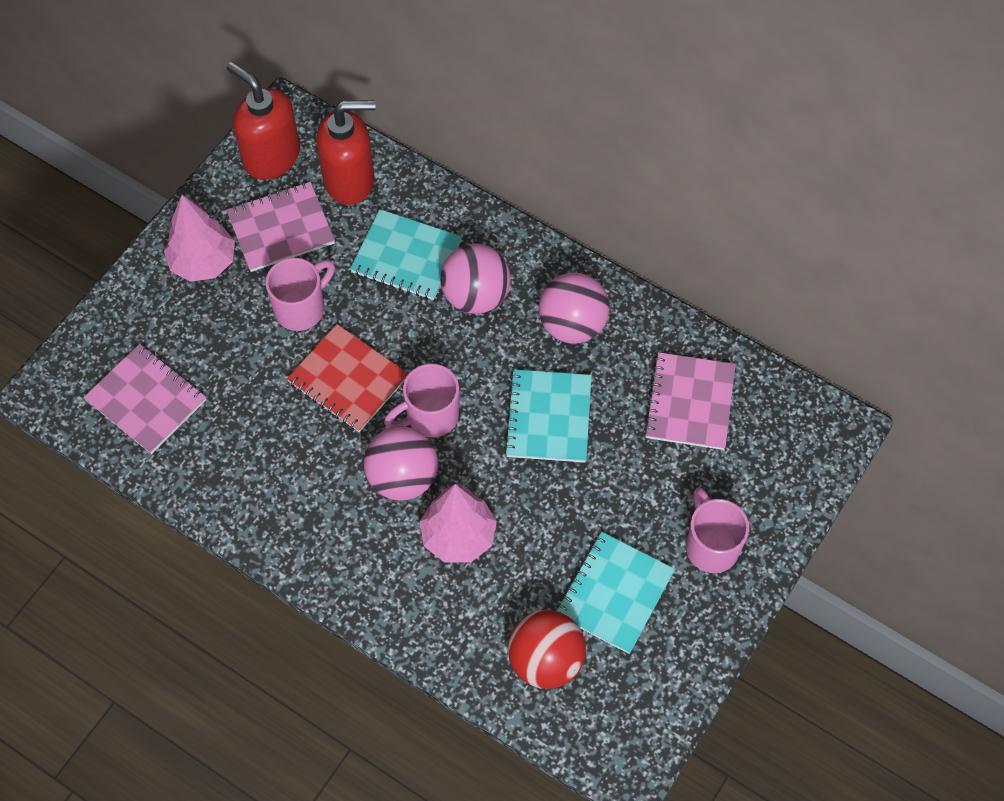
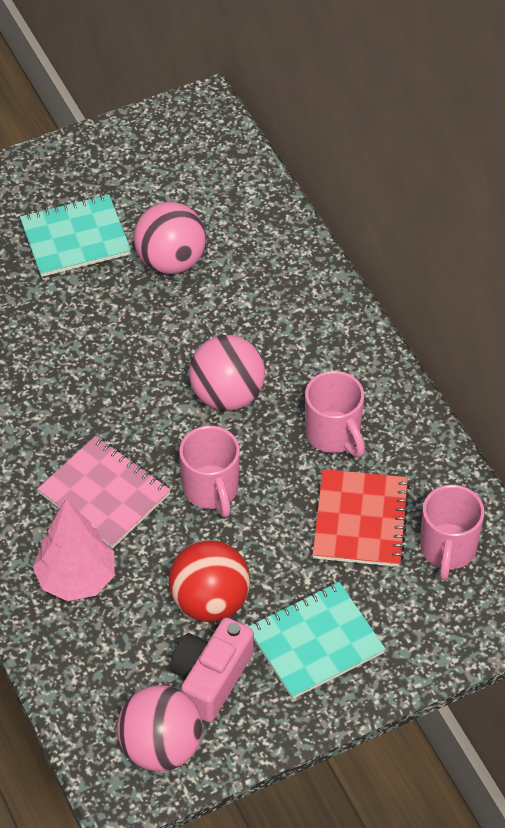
pink camera: none = 0 -> [170,618,254,722] = 1
pink notebook: [83,344,206,454] [226,182,335,272] [644,352,736,450] = 3 -> [37,436,171,548] = 1
pink tree: [164,195,235,282] [420,484,497,562] = 2 -> [33,499,115,601] = 1
red soap dispenser: [227,62,300,180] [316,100,375,205] = 2 -> none = 0
turquoise notebook: [350,209,462,300] [504,369,592,463] [557,532,675,654] = 3 -> [20,194,131,277] [248,582,386,699] = 2

